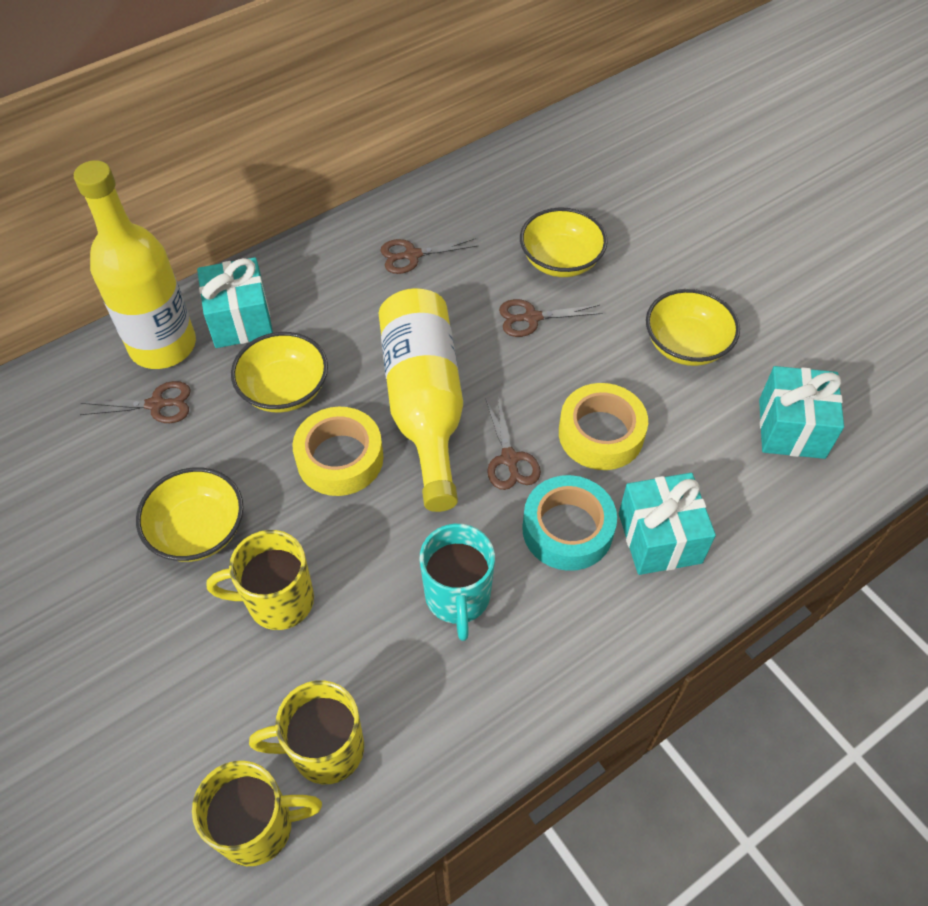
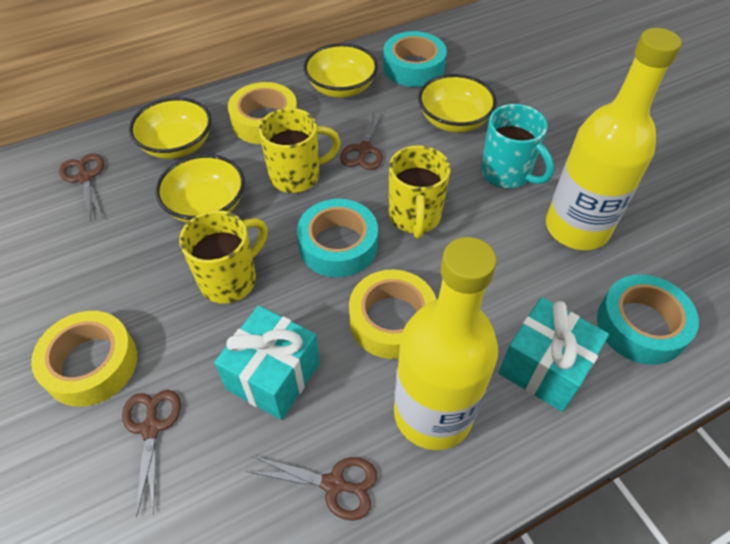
turquoise gift: [197,257,273,348] [619,473,716,575] [759,366,844,459] = 3 -> [214,306,320,420] [498,297,609,412] = 2
turquoise tape: [522,475,617,571] = 1 -> [297,199,378,277] [383,31,447,87] [597,274,699,365] = 3
yellow tape: [292,407,384,496] [559,383,648,470] = 2 -> [31,311,137,407] [228,82,297,144] [349,270,437,359] = 3

